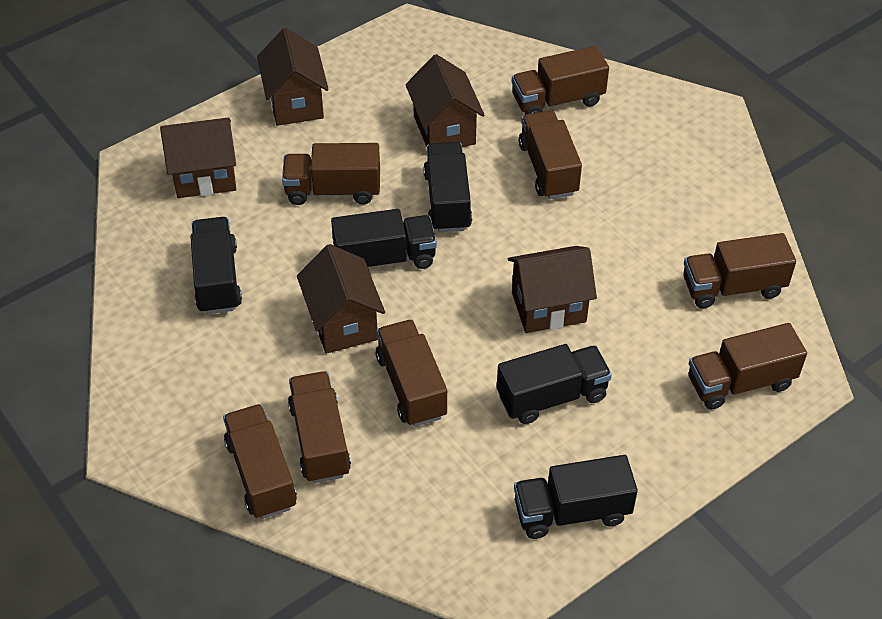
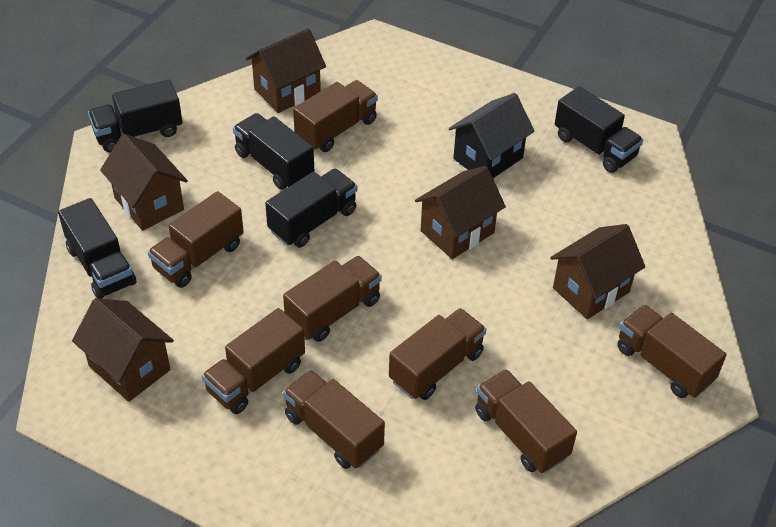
black house: none = 0 -> [449,93,535,178] = 1

